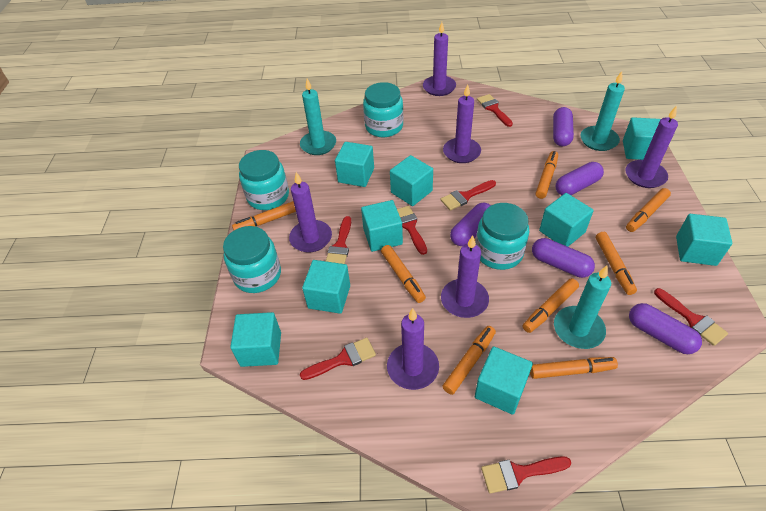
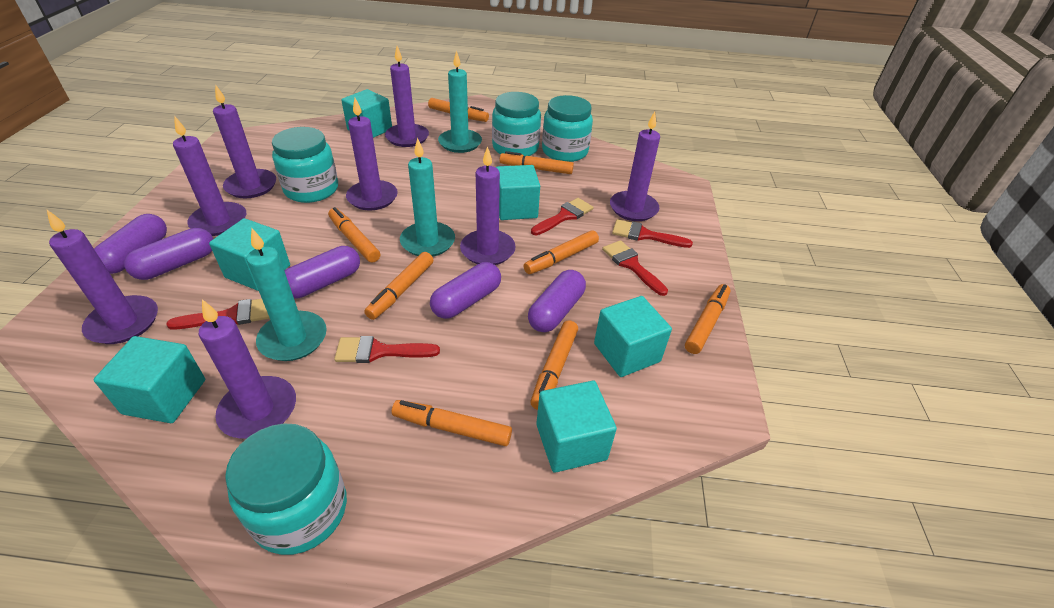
purple candle: [289,172,332,253] [387,308,439,390] [423,22,456,96] [441,235,489,318] [443,84,481,163] [625,106,678,188] = 6 -> [47,210,158,344] [173,116,246,236] [199,299,296,439] [213,84,276,198] [346,98,398,210] [385,46,429,147] [460,146,516,265] [610,112,660,221] = 8
red brush: [300,338,376,380] [326,216,351,264] [397,206,427,255] [440,180,496,211] [477,94,513,127] [481,456,571,494] [654,288,728,346] = 7 -> [166,299,270,330] [334,336,440,363] [531,198,593,235] [602,240,668,296] [612,219,693,248] = 5
turquoise cube: [230,312,281,367] [302,260,350,314] [335,142,374,187] [361,200,403,252] [390,155,433,206] [475,346,533,415] [539,193,594,247] [623,117,661,160] [676,214,732,266] = 9 -> [94,336,205,423] [209,218,290,291] [341,89,392,138] [496,165,540,220] [536,381,617,473] [594,296,672,377] = 6

